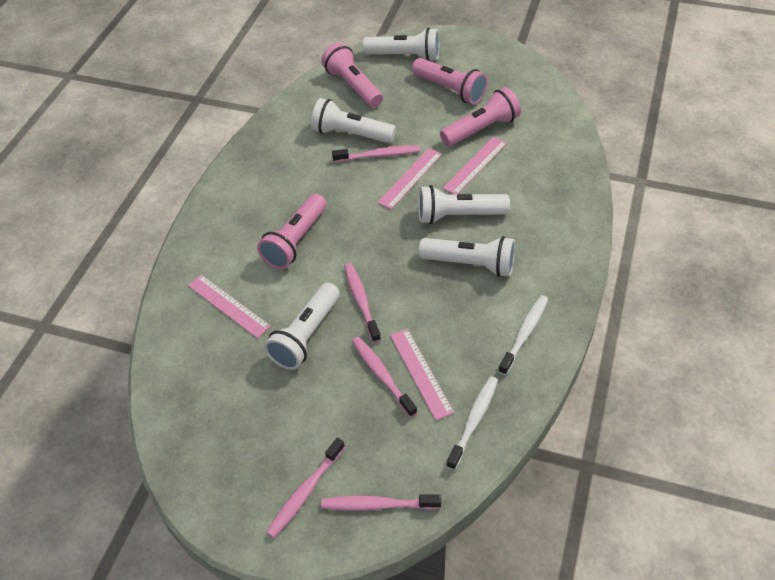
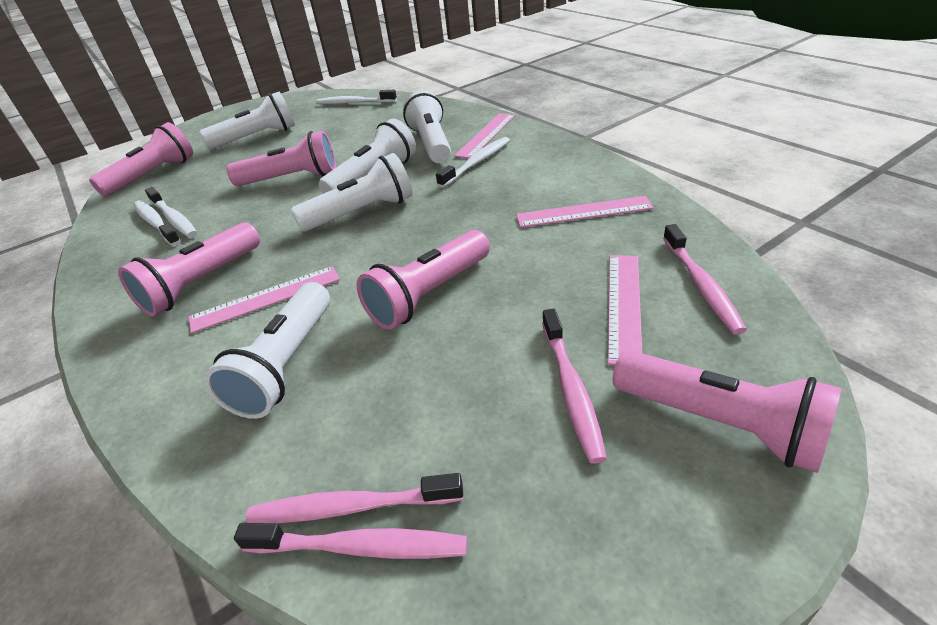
pink flashlight: [257,194,327,269] [321,42,383,108] [412,58,488,104] [440,87,521,146] = 4 -> [89,122,193,197] [118,222,260,317] [227,130,336,186] [356,230,490,330] [612,350,841,473] = 5
pink toothbrush: [266,438,345,538] [321,495,441,511] [332,145,420,162] [344,263,381,343] [352,337,417,417] = 5 -> [234,523,467,559] [246,473,463,523] [542,309,607,464] [663,224,747,335] = 4
white toothbrush: [446,376,498,470] [498,295,548,375] = 2 -> [133,201,181,246] [145,187,197,238] [316,90,397,104] [436,137,510,188] = 4

